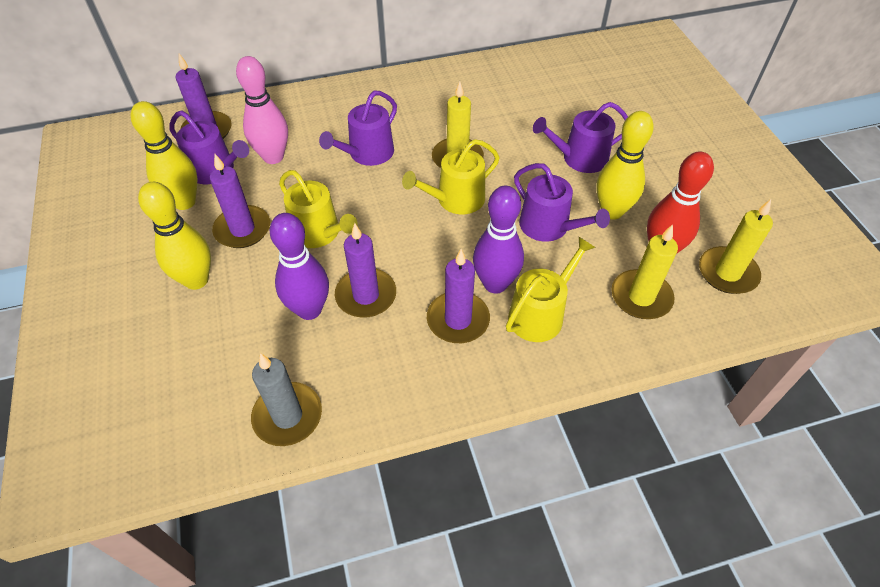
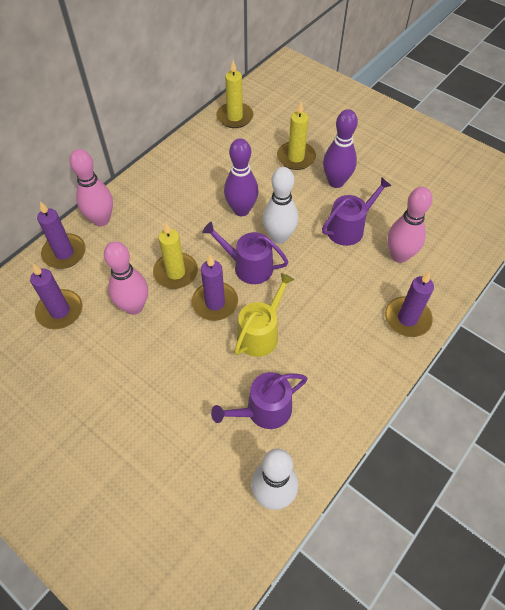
grey candle: [251,353,322,446] = 1 -> none = 0
pink bowling pin: [236,56,288,164] = 1 -> [69,149,113,227] [104,241,148,315] [387,187,433,263] = 3
purple watering can: [169,110,249,184] [319,91,397,166] [514,163,610,242] [533,102,628,173] = 4 -> [202,222,288,284] [211,372,307,429] [322,177,392,246] = 3
red bowling pin: [647,152,714,253] = 1 -> none = 0
white bowling pin: none = 0 -> [251,449,298,510] [263,167,298,244] = 2
yellow bowling pin: [130,101,198,210] [138,182,211,290] [596,111,654,220] = 3 -> none = 0
yellow watering can: [279,170,358,248] [402,139,500,214] [506,237,596,342] = 3 -> [234,273,294,357] = 1

